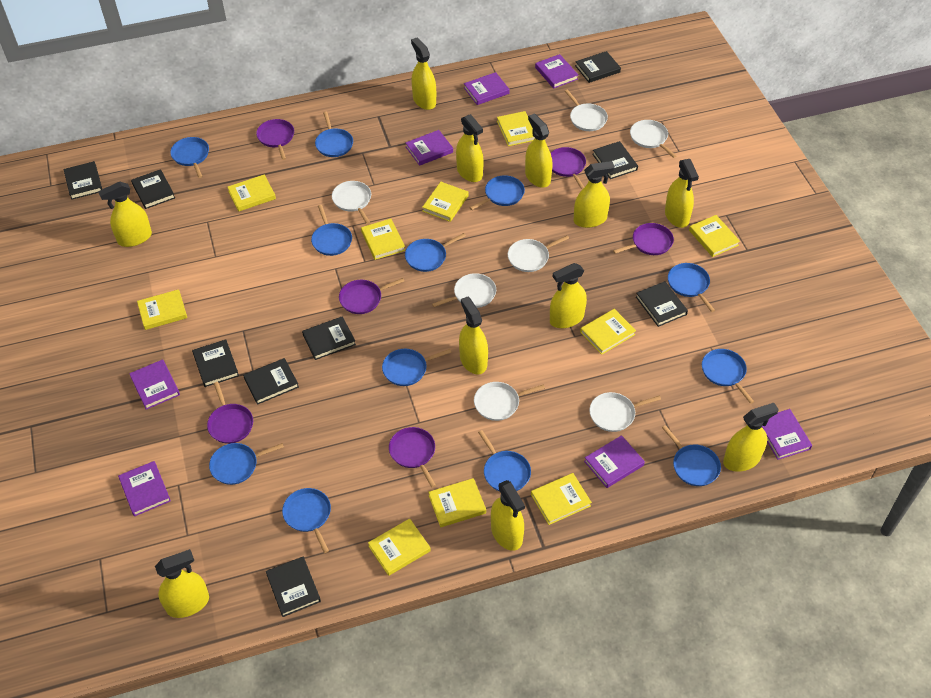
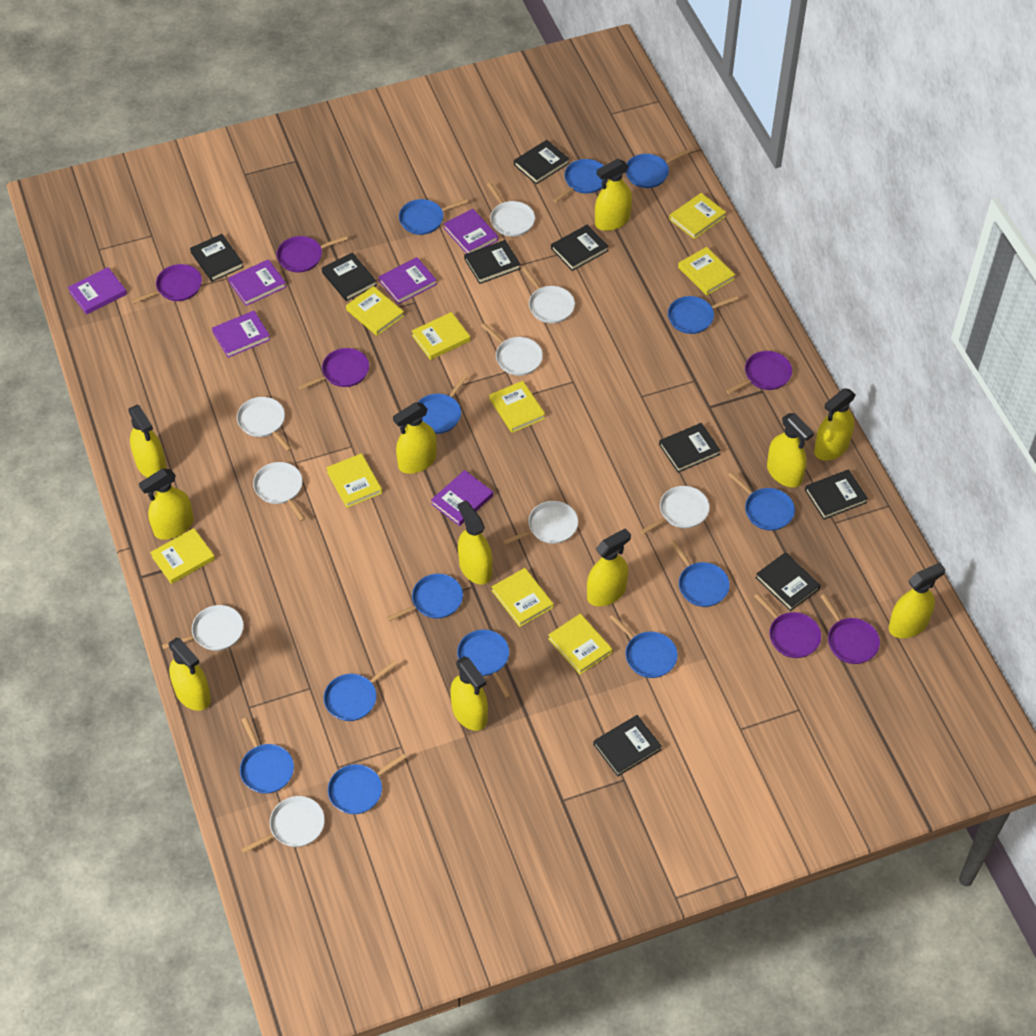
blue pan: [170,137,209,178] [209,443,284,485] [282,488,331,553] [311,205,352,256] [315,111,353,157] [382,349,452,386] [405,233,466,272] [469,175,525,210] [478,430,531,492] [662,425,721,486] [668,263,715,312] [702,349,754,404] = 12 -> [240,718,294,794] [324,660,398,721] [328,753,407,814] [386,574,463,621] [399,199,468,235] [417,374,469,434] [457,630,511,698] [553,159,608,203] [609,614,678,678] [625,149,690,188] [668,296,739,334] [671,540,730,607] [729,472,795,531] = 13
purple book: [118,461,171,516] [129,359,180,410] [406,130,453,166] [464,72,510,105] [535,54,578,89] [584,435,645,488] [762,409,812,460] = 7 -> [68,267,127,315] [212,311,271,358] [228,259,286,306] [379,257,437,304] [431,470,493,526] [444,209,498,254] = 6
white pan: [332,181,371,224] [432,273,496,308] [474,382,545,421] [508,235,569,272] [565,89,608,131] [589,392,661,432] [630,120,676,158] = 7 -> [162,605,244,651] [237,397,292,451] [242,796,325,853] [253,462,305,521] [481,323,543,376] [487,183,535,237] [503,501,578,545] [522,267,575,323] [640,486,710,534] = 9
yellow book: [137,289,187,330] [227,175,276,212] [361,219,405,260] [368,518,431,576] [422,182,469,222] [428,478,486,527] [497,111,535,146] [531,473,592,525] [580,309,636,355] [689,215,740,257] = 10 -> [150,528,215,584] [326,453,382,508] [346,286,404,336] [412,312,471,360] [489,381,545,433] [491,568,553,627] [548,614,613,675] [669,193,726,239] [678,247,735,296] = 9

